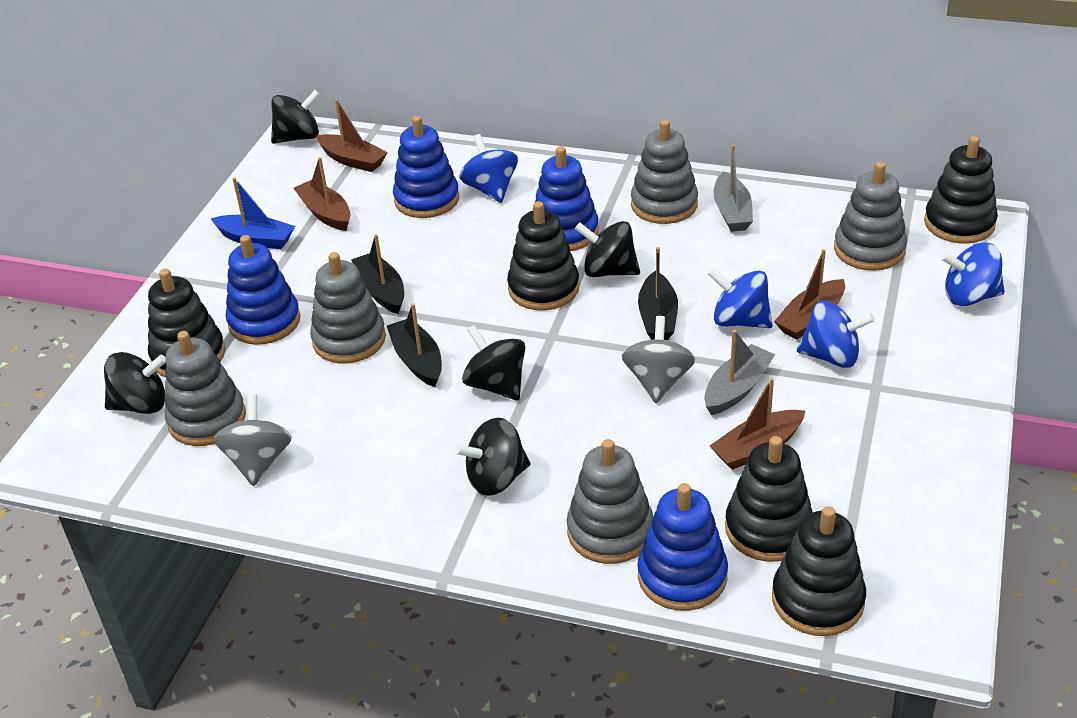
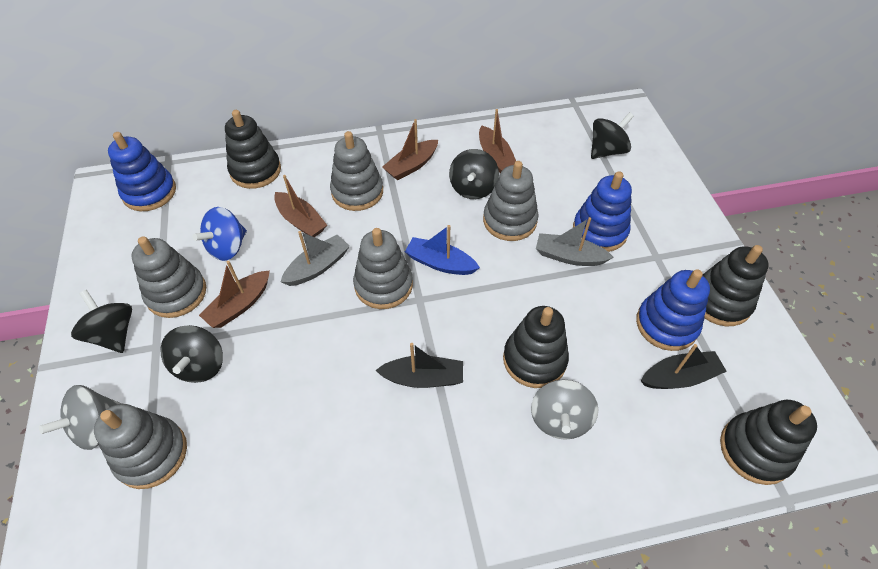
black boat: [351,234,404,314] [387,303,442,387] [638,247,678,340] = 3 -> [375,343,463,388] [641,344,727,389] = 2
black spinning top: [104,352,166,414] [271,90,320,144] [454,418,531,496] [462,325,525,401] [575,221,640,277] = 5 -> [71,290,132,353] [161,325,223,383] [449,149,499,199] [591,112,634,159] = 4
black stacking toy: [148,269,225,378] [507,201,579,311] [725,436,813,562] [772,506,866,636] [924,136,998,243] = 5 -> [225,110,281,189] [503,306,569,388] [703,245,769,326] [720,400,817,485] = 4
blue spinning top: [459,134,518,203] [708,268,773,328] [797,300,875,368] [941,243,1005,306] = 4 -> [192,207,247,261] = 1
blue stacking toy: [226,235,301,345] [393,116,459,218] [534,146,599,251] [637,483,728,611] = 4 -> [108,132,176,211] [573,171,632,252] [636,269,710,351] = 3

